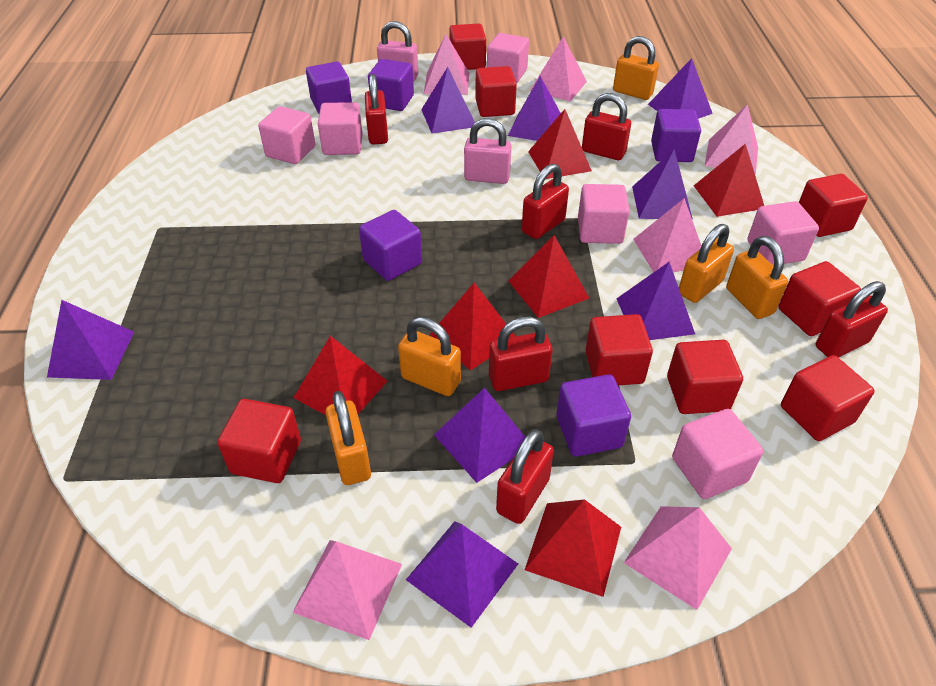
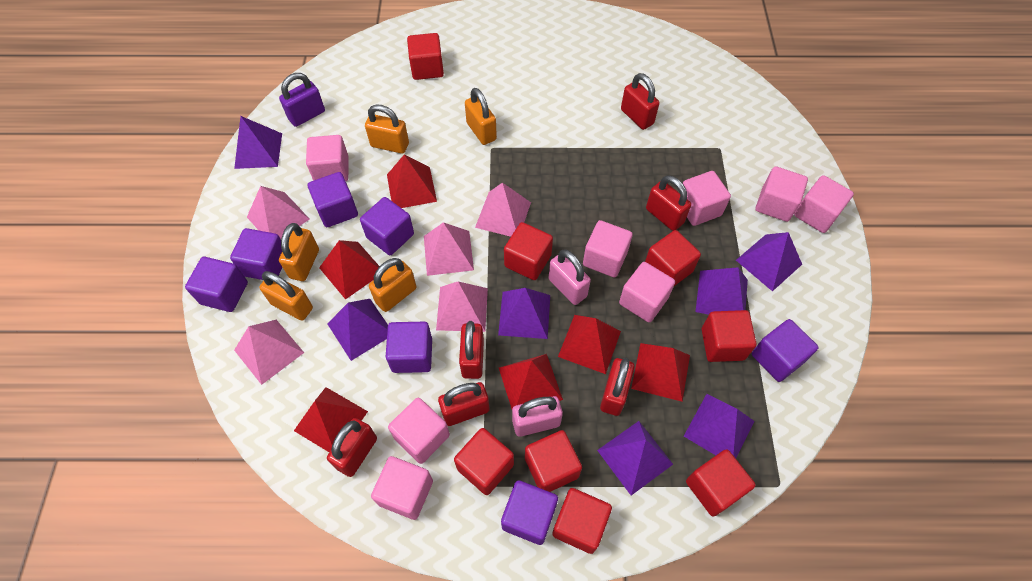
pink cube: [258,106,315,164] [318,102,363,155] [487,33,529,83] [578,184,630,244] [672,409,764,499] [747,201,819,266] = 6 -> [306,135,349,181] [371,456,433,520] [388,398,450,464] [583,220,633,277] [619,262,675,322] [679,171,731,226] [756,166,808,222] [794,175,854,233] = 8
pink pyramid: [292,540,402,640] [424,34,469,95] [530,36,587,102] [624,506,732,610] [633,198,701,273] [705,104,758,175] = 6 -> [234,320,304,385] [247,186,310,239] [424,222,474,276] [436,281,488,332] [475,183,531,237] = 5
purple cube: [306,62,352,114] [359,210,422,281] [368,59,414,111] [556,374,631,457] [651,109,701,162] = 5 -> [185,257,248,312] [230,228,282,280] [308,172,358,227] [360,197,414,255] [386,322,432,373] [501,480,558,545] [752,319,819,382] = 7
purple padlock: none = 0 -> [279,73,325,127] = 1
purple pyramid: [47,300,134,380] [406,521,518,628] [421,67,475,134] [434,388,525,483] [508,76,561,141] [617,262,695,340] [632,149,693,220] [648,58,713,119] = 8 -> [234,116,282,169] [327,299,388,361] [498,288,550,339] [597,421,673,495] [684,394,754,458] [695,267,748,315] [736,232,802,291] = 7

